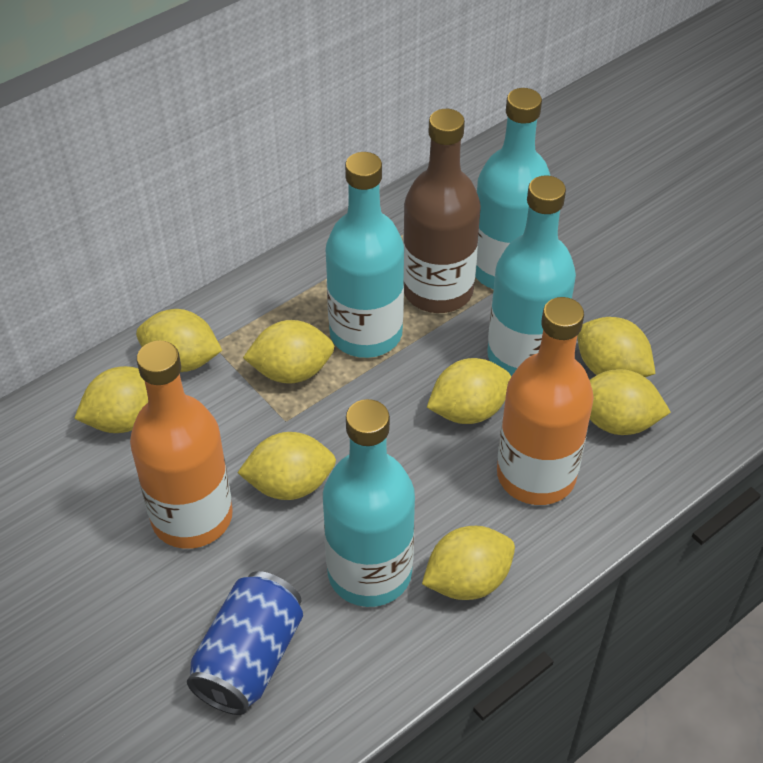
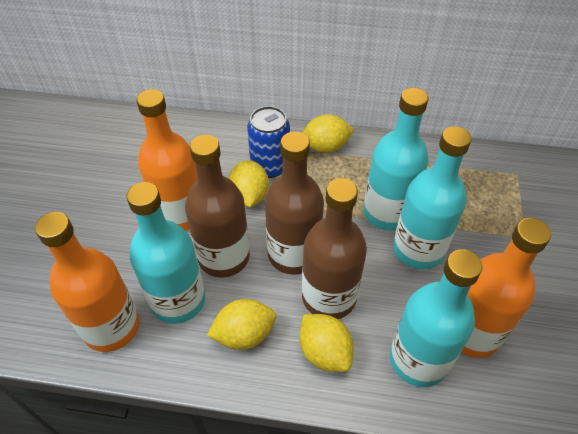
brown bottle: [403,109,481,313] = 1 -> [185,135,250,278] [265,131,324,275] [302,178,367,319] = 3
orange bottle: [130,340,233,549] [497,297,594,505] = 2 -> [35,212,139,352] [136,89,197,231] [461,218,551,358] = 3
yellow lemon: [74,366,148,433] [136,309,222,372] [238,432,336,500] [243,320,334,384] [422,526,515,600] [427,358,511,424] [577,317,656,377] [590,369,671,435] = 8 -> [207,299,276,350] [228,160,269,207] [299,314,354,372] [302,114,354,153] = 4

